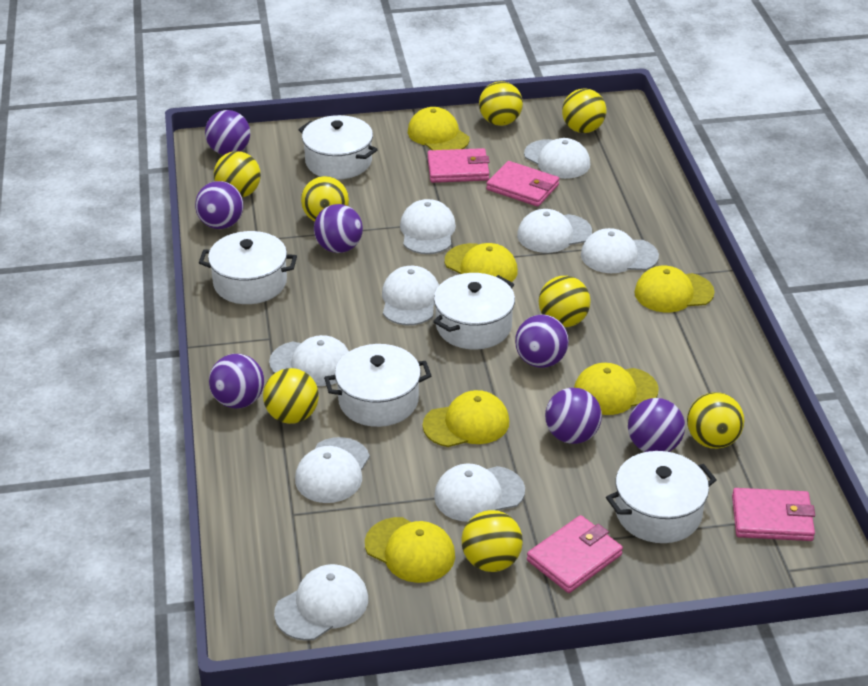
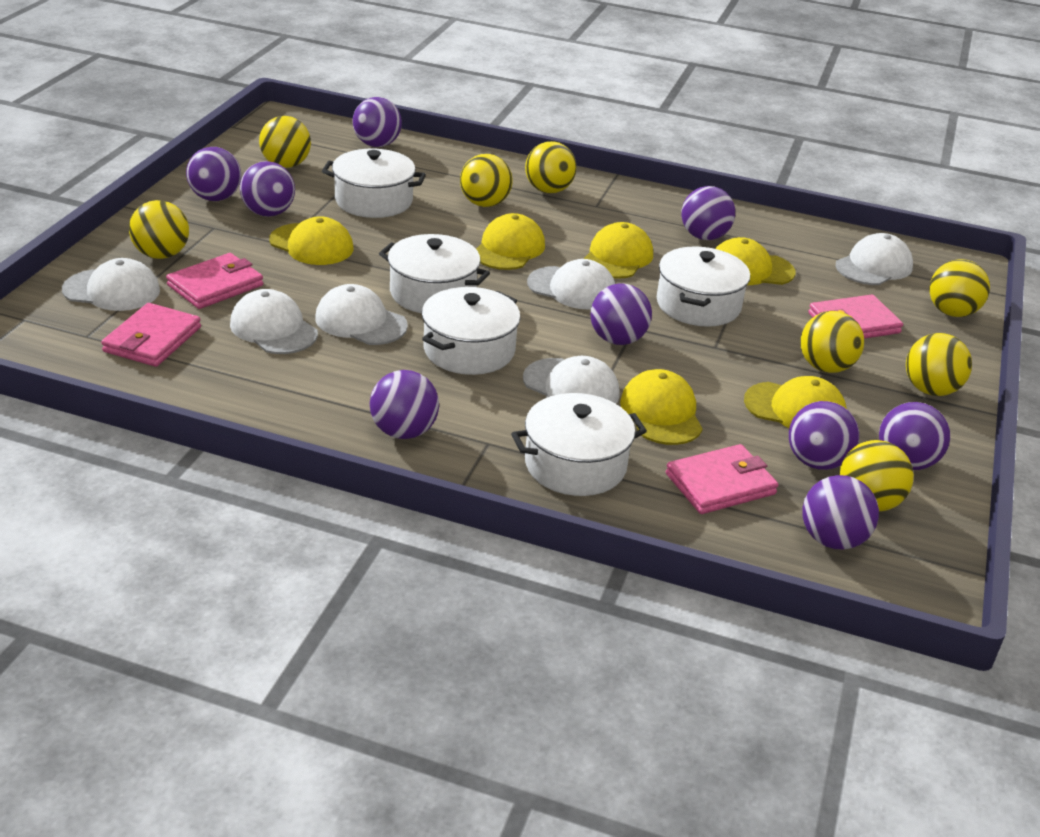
purple ball: [195,181,243,229] [205,110,250,155] [209,354,264,409] [314,204,363,253] [515,314,569,368] [545,388,602,444] [628,398,685,452] = 7 -> [186,147,241,201] [240,161,295,217] [352,97,402,147] [370,370,439,439] [590,283,652,345] [681,186,735,240] [789,401,859,470] [802,475,879,550] [879,402,950,470] = 9
white cap: [269,335,349,386] [274,564,368,641] [295,437,370,503] [382,266,439,325] [400,199,456,254] [434,463,525,522] [517,209,592,253] [524,138,590,179] [581,228,659,273] = 9 -> [62,258,160,311] [230,289,318,354] [315,284,408,345] [523,356,620,404] [527,259,615,309] [836,233,913,285] = 6

